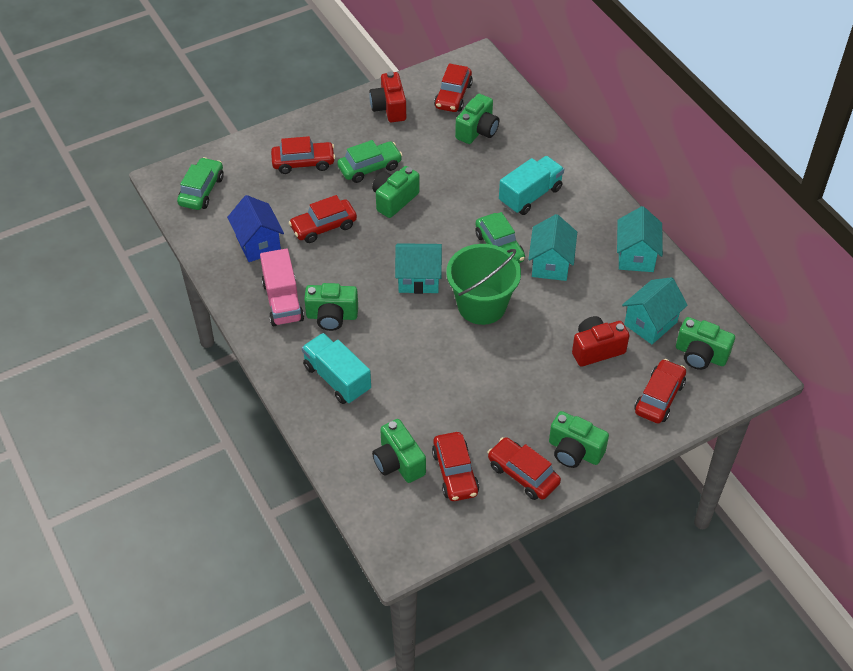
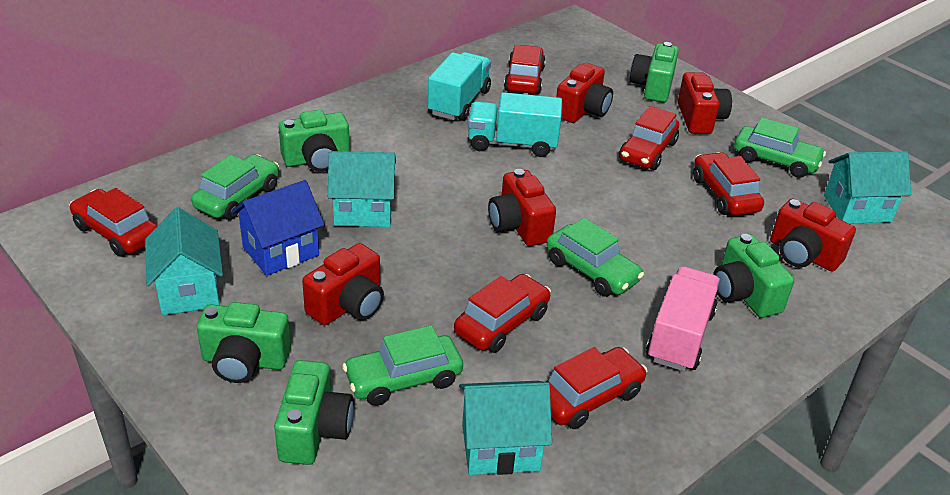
green bucket: [446,244,521,325] = 1 -> none = 0
green camera: [304,283,358,331] [372,166,419,218] [372,419,426,483] [455,94,499,144] [549,411,609,468] [676,317,735,370] = 6 -> [197,302,291,383] [274,360,354,465] [278,110,350,172] [630,42,679,102] [713,234,794,318] = 5
green car: [177,157,224,210] [337,140,402,183] [475,212,525,263] = 3 -> [191,154,279,220] [342,325,463,406] [546,218,644,297] [734,117,826,178] = 4
red camera: [369,71,406,122] [572,316,629,367] = 2 -> [302,243,384,325] [488,169,556,246] [556,63,613,123] [678,72,732,134] [770,198,856,272] = 5

